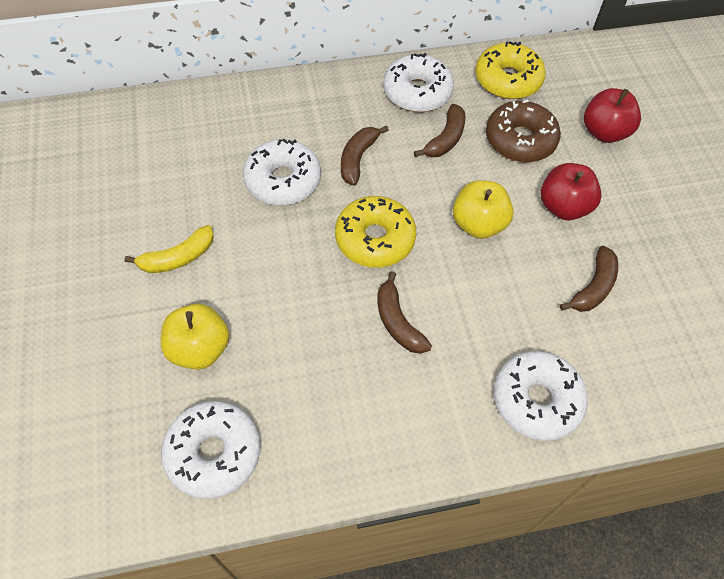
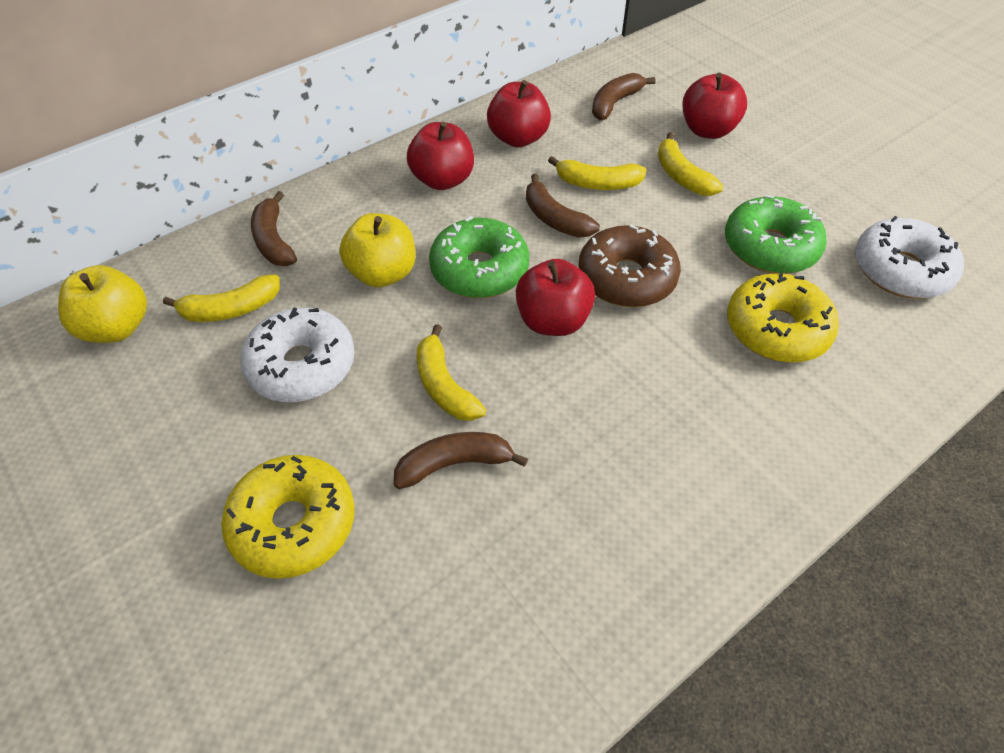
green donut: none = 0 -> [429,216,530,298] [725,195,827,274] = 2
red apple: [541,163,602,220] [584,88,641,143] = 2 -> [407,122,474,190] [487,80,551,147] [516,259,595,336] [682,73,747,139] = 4
white donut: [161,401,260,499] [243,139,321,205] [383,53,454,112] [494,351,588,441] = 4 -> [240,308,355,402] [855,216,964,299] = 2
yellow banana: [124,225,214,273] = 1 -> [163,274,280,322] [417,324,486,421] [548,156,647,190] [658,132,723,196] = 4

